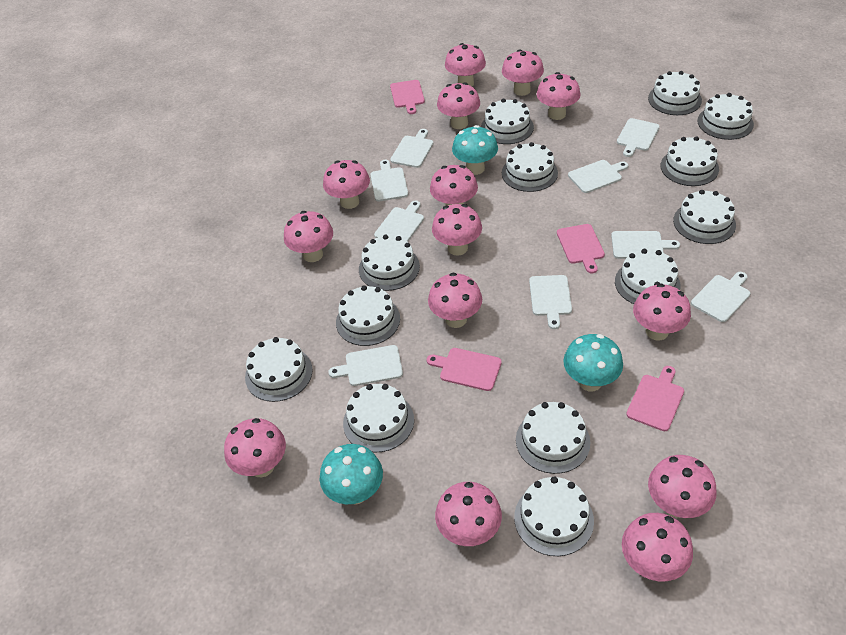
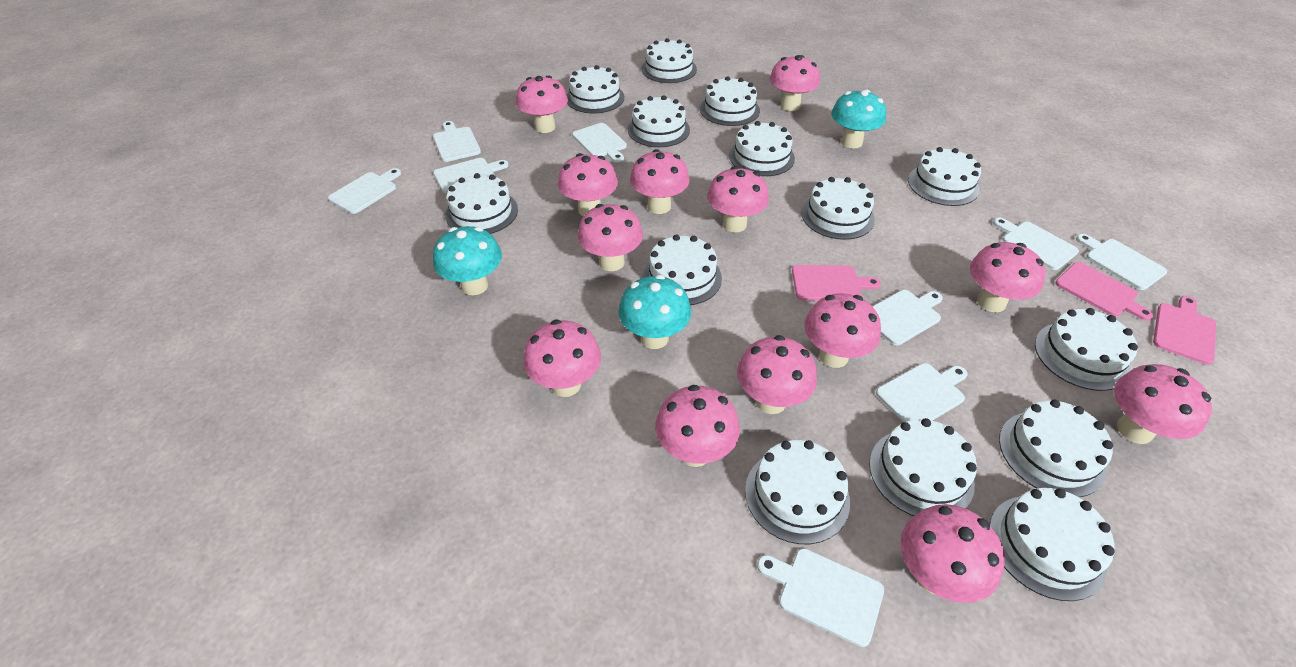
pink cutting board: [390,80,425,114] [427,348,502,391] [557,224,605,274] [626,366,684,431] = 4 -> [792,265,881,301] [1055,262,1154,321] [1153,296,1216,365] = 3
pink mushroom: [224,418,286,477] [284,211,333,262] [323,160,370,209] [428,273,482,328] [430,165,478,206] [432,204,482,256] [435,482,502,546] [437,82,480,129] [445,43,486,86] [502,50,544,96] [537,72,580,120] [622,513,693,581] [633,283,691,340] [648,455,717,518] = 14 -> [516,75,568,133] [523,320,601,397] [558,153,618,216] [578,204,643,271] [630,149,690,214] [655,385,740,467] [707,166,769,232] [737,335,817,414] [770,55,820,111] [805,293,881,368] [901,504,1005,603] [970,242,1046,312] [1114,364,1212,444] = 13
white cake: [245,337,313,402] [336,285,400,346] [343,384,414,453] [359,235,420,291] [481,99,534,144] [502,142,558,192] [514,476,594,556] [516,402,590,474] [615,249,681,304] [648,71,702,115] [661,136,719,186] [673,190,736,244] [697,93,754,140] = 13 -> [445,173,518,234] [567,65,624,113] [628,96,690,147] [642,38,697,83] [643,234,722,305] [700,76,760,126] [729,121,795,176] [745,440,850,544] [801,177,875,240] [869,418,977,516] [908,147,981,206] [990,488,1115,601] [999,399,1113,497] [1035,308,1138,391] = 14

